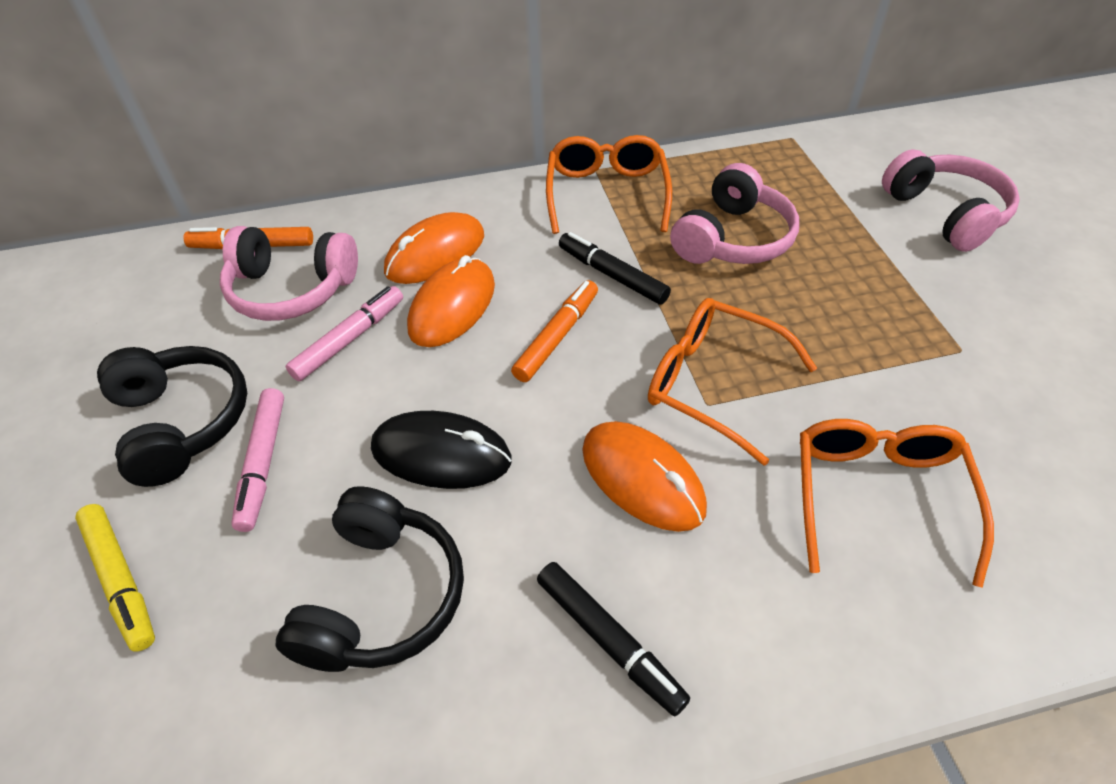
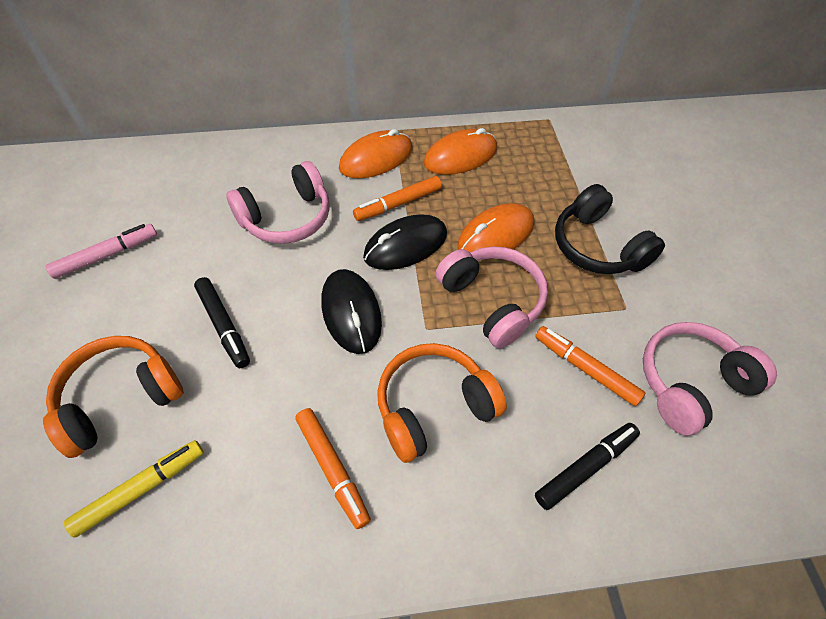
black headphones: [97,346,247,487] [276,486,464,672] = 2 -> [555,184,665,274] = 1
black mouse: [371,411,512,489] = 1 -> [321,269,382,354] [363,215,447,270] = 2
orange glasses: [546,135,672,234] [648,298,817,466] [800,419,994,588] = 3 -> none = 0
orange headphones: none = 0 -> [43,336,184,458] [377,343,507,463] = 2
orange marker: [184,227,313,249] [511,280,598,382] = 2 -> [295,408,371,529] [353,176,442,221] [535,326,645,406] = 3
pink marker: [231,388,284,532] [285,286,403,381] = 2 -> [45,224,157,279] = 1

